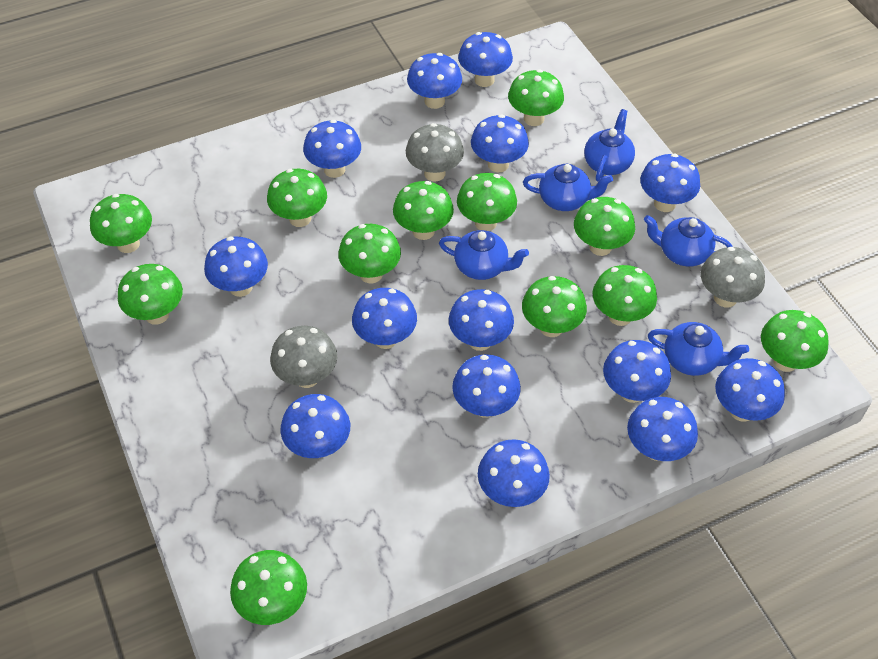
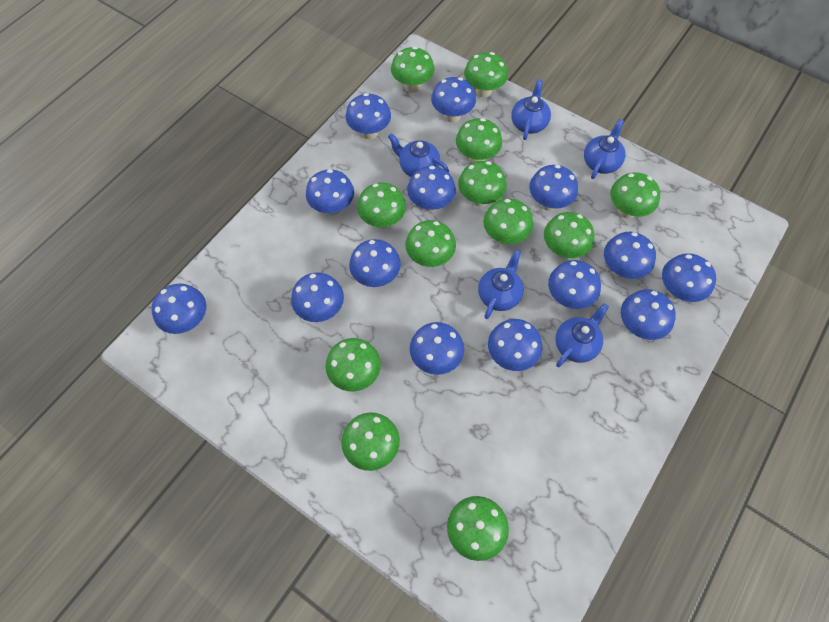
grey mushroom: [270,326,337,388] [406,123,464,181] [701,247,765,307] = 3 -> none = 0

